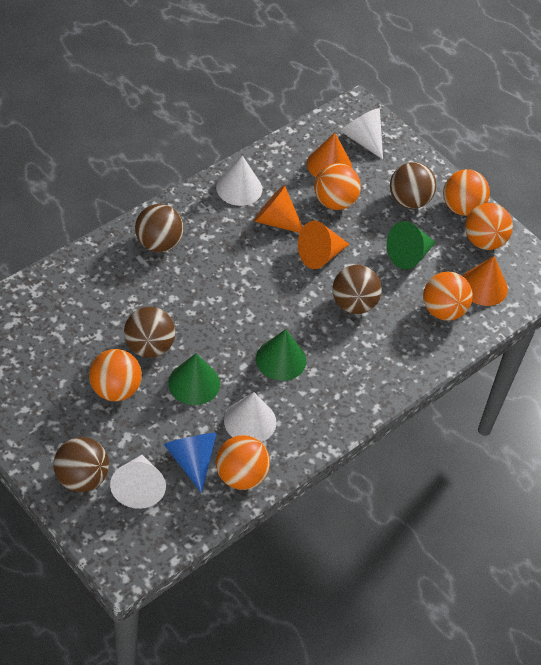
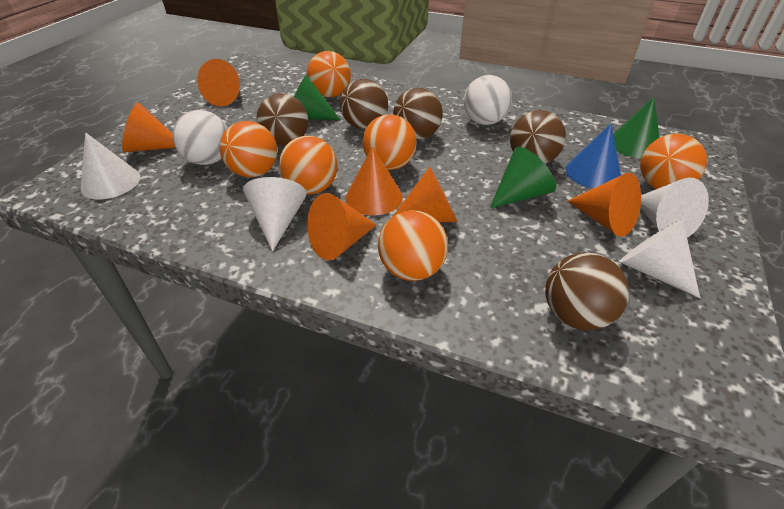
orange cone: [254,185,303,233] [298,221,349,269] [307,133,352,177] [463,256,508,306] = 4 -> [122,102,176,152] [197,59,240,106] [307,193,376,260] [346,146,403,215] [393,167,458,222] [568,173,641,237] = 6
white ball: none = 0 -> [173,110,227,165] [464,75,512,125] = 2

